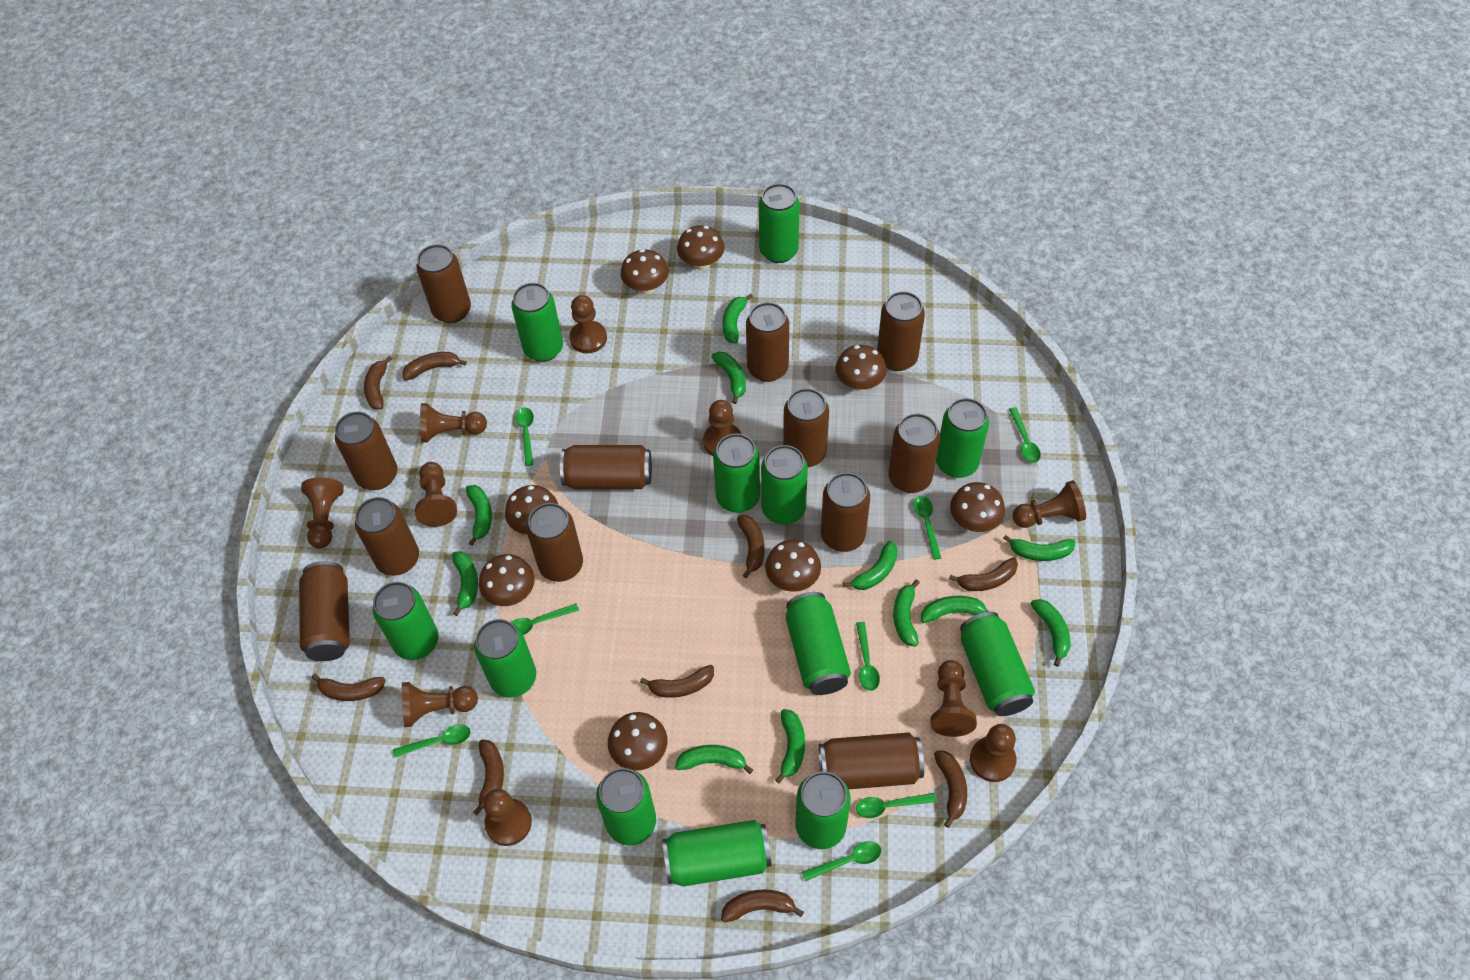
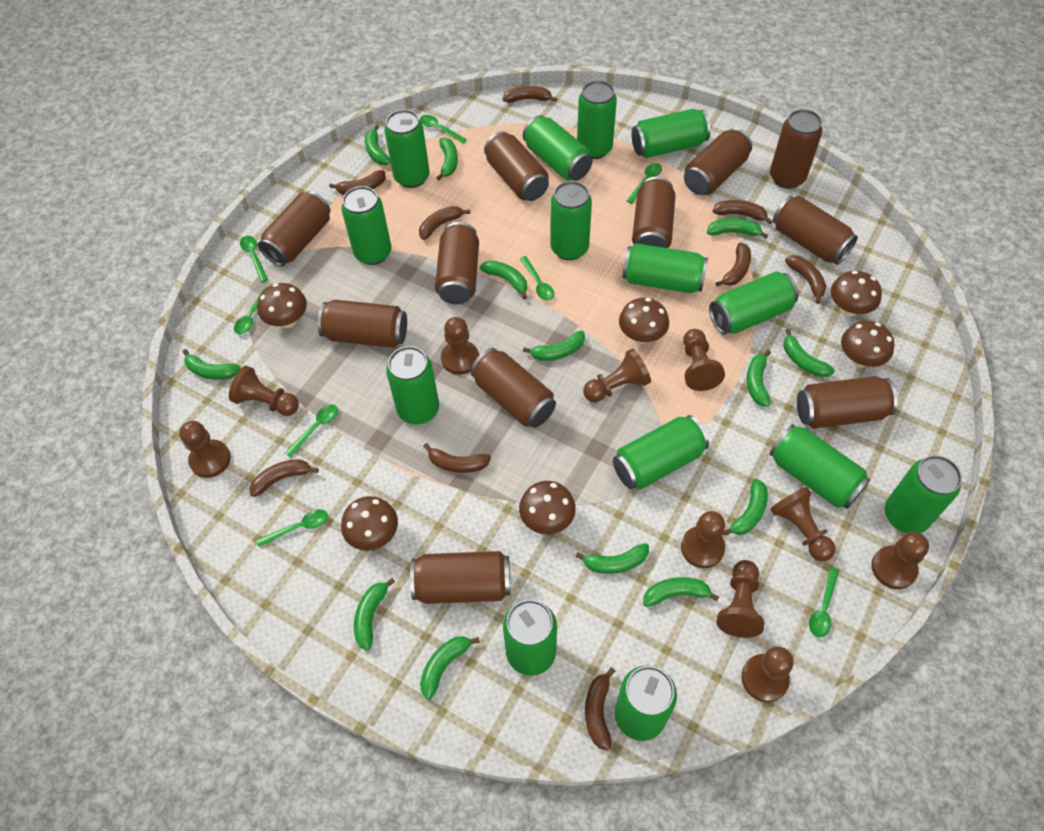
brown can: [299,561,350,661] [335,412,397,490] [355,497,419,576] [416,244,471,323] [526,503,583,582] [560,445,652,489] [746,302,789,382] [783,388,829,468] [819,732,924,789] [821,472,870,552] [877,291,925,371] [889,413,940,493] = 12 -> [258,191,330,266] [317,300,407,348] [410,551,510,604] [435,222,479,304] [471,348,556,428] [484,131,549,201] [632,177,675,248] [684,128,752,195] [770,109,823,189] [773,196,858,265] [797,376,898,429] = 11
brown mushroom: [479,554,535,606] [505,485,558,534] [608,712,667,771] [621,249,669,295] [677,225,725,270] [765,540,821,592] [835,345,887,392] [950,482,1005,532] = 8 -> [257,283,307,328] [341,496,398,551] [519,481,576,534] [619,298,669,344] [830,271,882,317] [841,321,894,367] = 6
green banana: [452,551,478,616] [466,485,492,546] [675,745,753,774] [711,352,746,404] [722,294,753,344] [775,709,805,784] [843,540,898,590] [893,580,920,646] [921,596,989,623] [1003,535,1075,561] [1031,599,1071,667] = 11 -> [183,349,241,380] [354,578,395,650] [365,125,391,165] [420,636,480,700] [437,138,458,180] [480,260,527,299] [523,331,585,361] [575,543,649,574] [643,577,719,607] [707,218,768,239] [723,479,768,535] [747,350,771,407] [784,329,835,377] = 13
green can: [373,582,438,660] [474,619,536,698] [511,283,563,362] [596,768,656,846] [662,820,772,886] [713,434,760,513] [759,184,800,263] [761,445,808,524] [786,592,851,695] [795,772,851,849] [936,398,989,478] [960,612,1035,716] = 12 -> [341,186,391,265] [385,110,430,188] [386,346,439,425] [503,600,557,676] [523,115,592,181] [550,181,592,260] [577,80,617,159] [613,415,709,490] [615,665,677,741] [622,243,708,293] [632,109,711,158] [709,272,798,334] [769,424,870,509] [884,455,962,533] = 14

